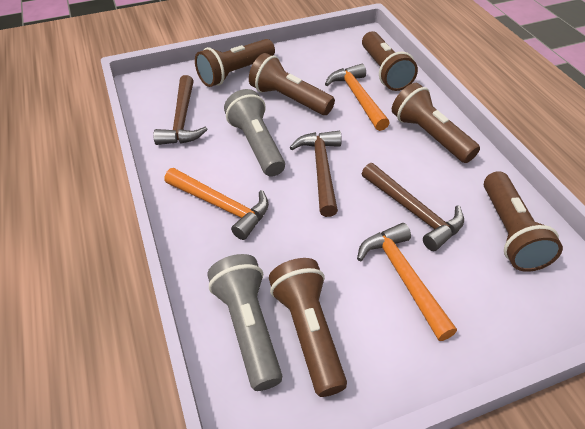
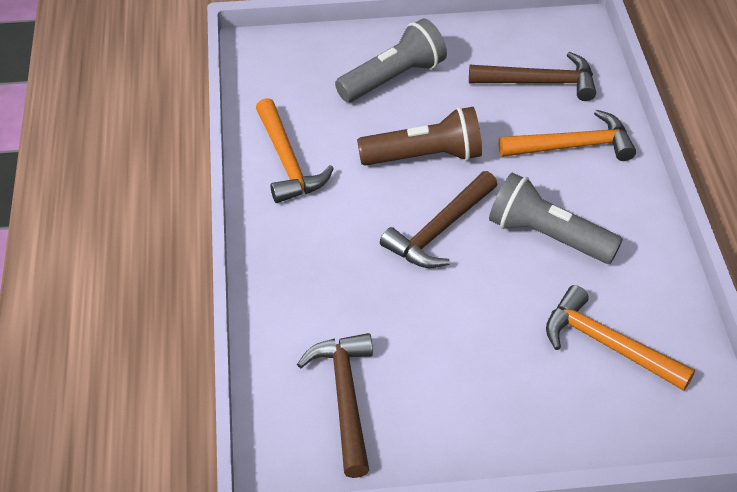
brown flashlight: [195,39,275,87] [249,53,335,115] [269,258,347,397] [362,31,418,91] [392,83,480,163] [484,171,563,272] = 6 -> [357,107,482,166] = 1

